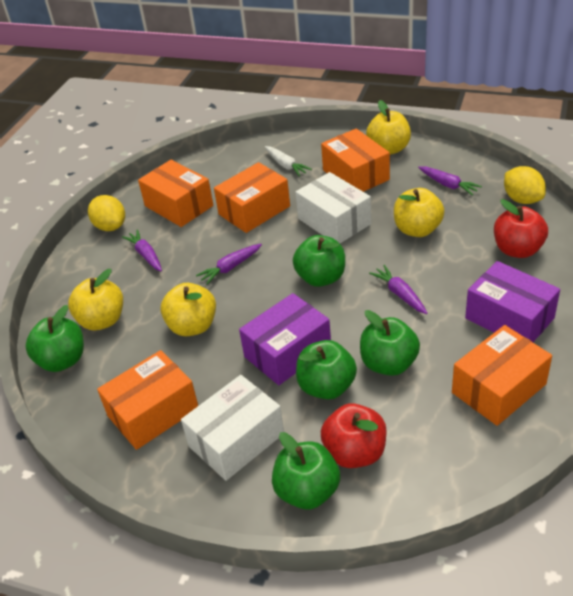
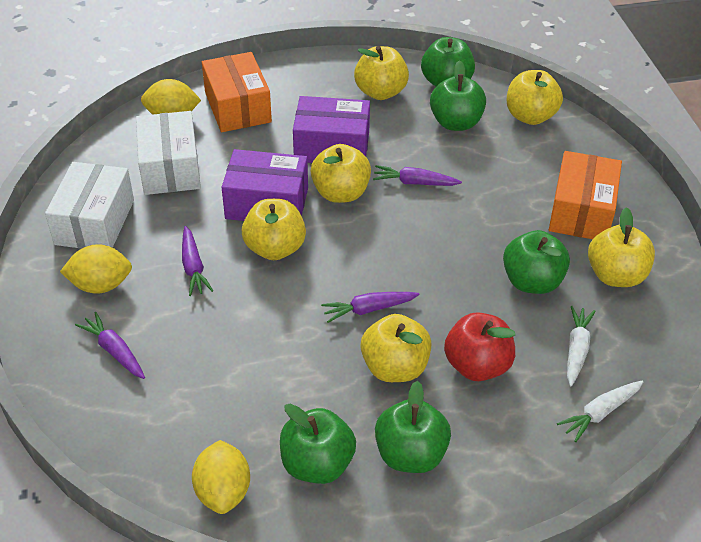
orange box: [97,350,198,450] [138,160,213,227] [214,162,290,233] [321,129,390,192] [452,325,552,426] = 5 -> [202,52,272,132] [549,151,622,239] = 2
red apple: [321,403,387,468] [494,199,548,258] = 2 -> [444,312,515,381] = 1
white carrot: [265,146,312,177] = 1 -> [557,381,643,442] [567,306,596,386] = 2
yellow apple: [68,269,123,330] [161,283,216,336] [366,100,411,155] [394,188,444,237] = 4 -> [242,199,306,260] [311,144,371,203] [354,46,409,100] [361,314,432,382] [507,70,563,125] [588,207,655,287] = 6
yellow lemon: [88,195,125,231] [504,166,546,204] = 2 -> [60,244,132,294] [141,79,201,115] [192,440,250,514] = 3

